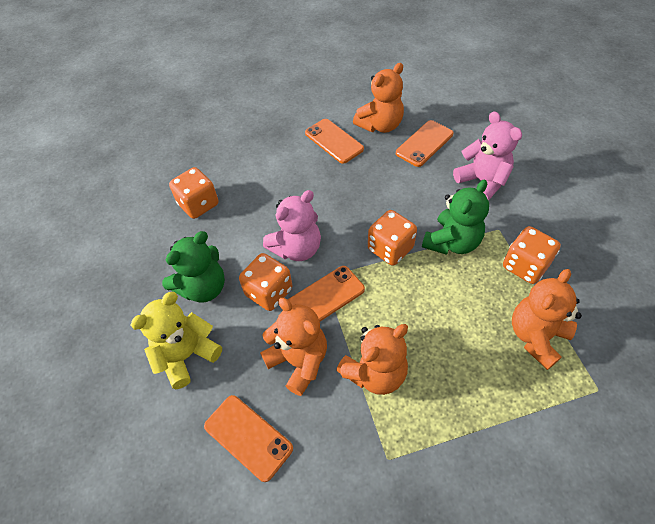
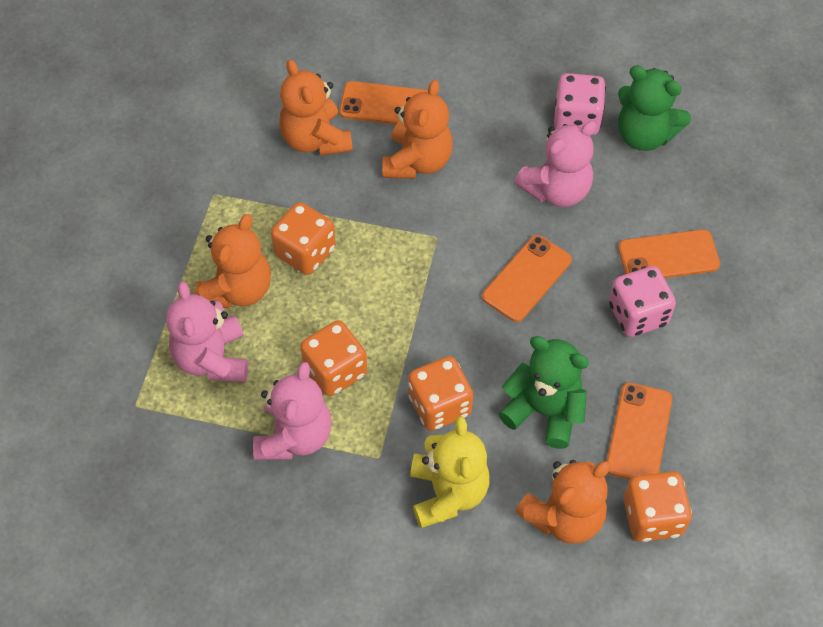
pink dice: none = 0 -> [554,73,606,135] [609,266,676,337] = 2
pink teddy bear: [263,190,321,261] [453,111,522,201] = 2 -> [166,282,248,382] [253,362,332,460] [514,121,597,207] = 3

